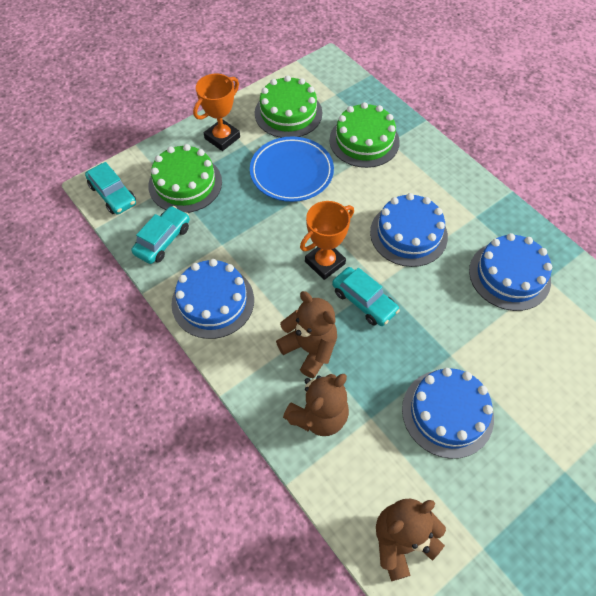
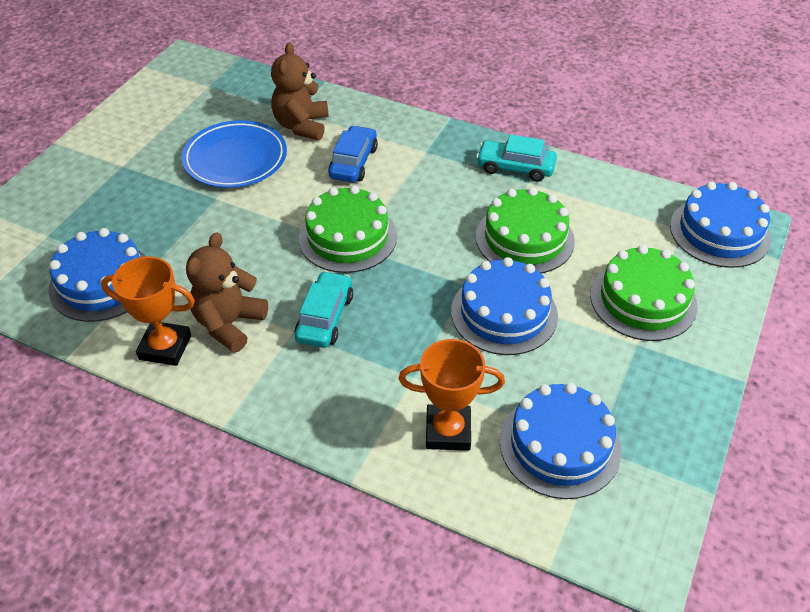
blue car: none = 0 -> [328,125,378,182] = 1
brown teddy bear: [276,291,337,378] [283,374,349,436] [376,499,446,581] = 3 -> [186,232,268,353] [271,42,329,140] = 2
turquoise car: [85,162,136,214] [131,206,190,264] [332,267,400,326] = 3 -> [295,271,353,348] [476,134,557,182] = 2

